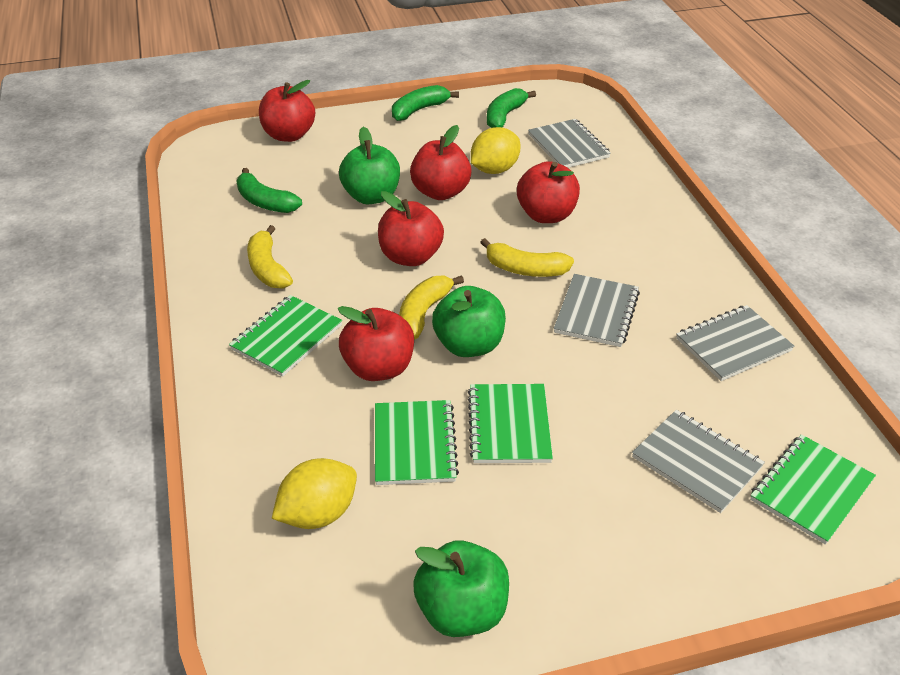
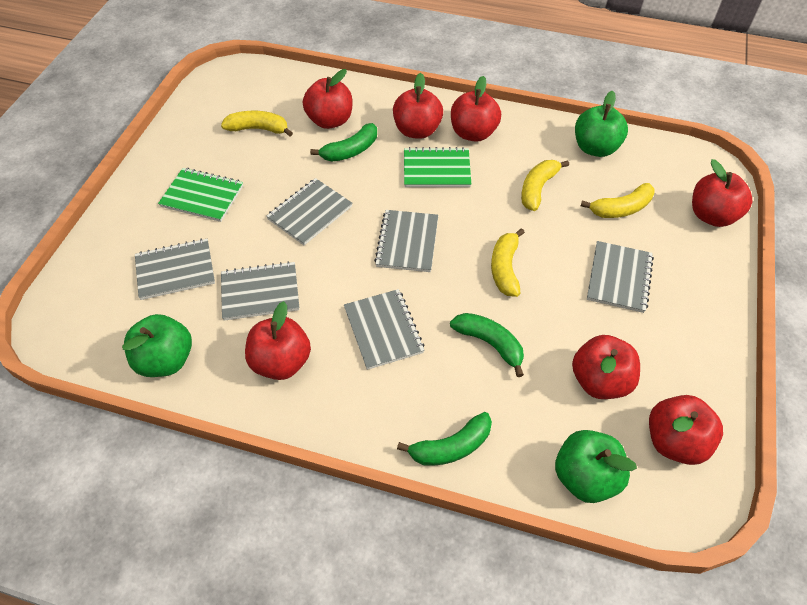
green notebook: [229,295,342,377] [375,400,459,485] [468,384,553,463] [750,434,876,545] = 4 -> [158,168,243,222] [404,147,471,187] = 2
grey notebook: [528,119,611,168] [554,274,640,347] [632,410,765,513] [676,305,794,381] = 4 -> [135,238,215,300] [221,261,299,321] [266,178,353,245] [344,289,425,370] [374,210,438,272] [587,241,654,313] = 6
red apple: [259,80,315,142] [337,306,414,381] [378,191,444,266] [410,125,472,200] [517,161,580,223] = 5 -> [245,301,311,380] [303,69,352,129] [393,73,443,139] [451,76,501,142] [572,335,640,399] [649,395,723,465] [692,159,752,227] = 7
yellow banana: [247,225,293,289] [399,275,464,339] [480,238,574,277] = 3 -> [221,111,293,137] [491,228,525,297] [521,160,569,211] [581,183,655,218] = 4
yellow lemon: [272,458,357,529] [471,127,521,174] = 2 -> none = 0

